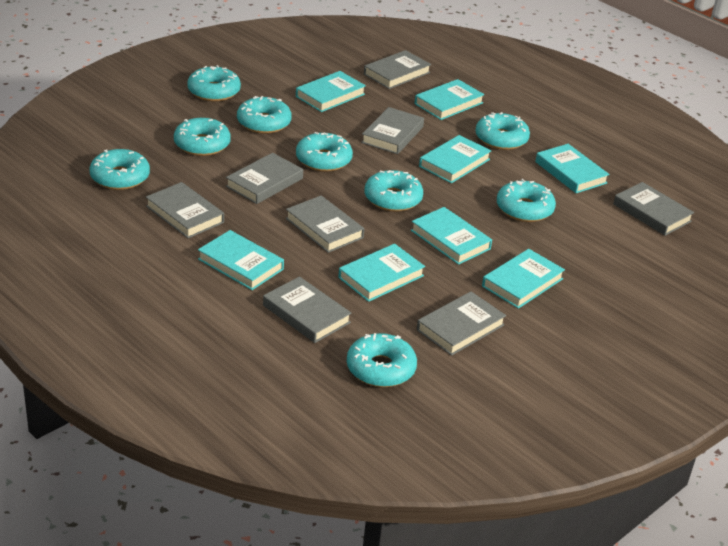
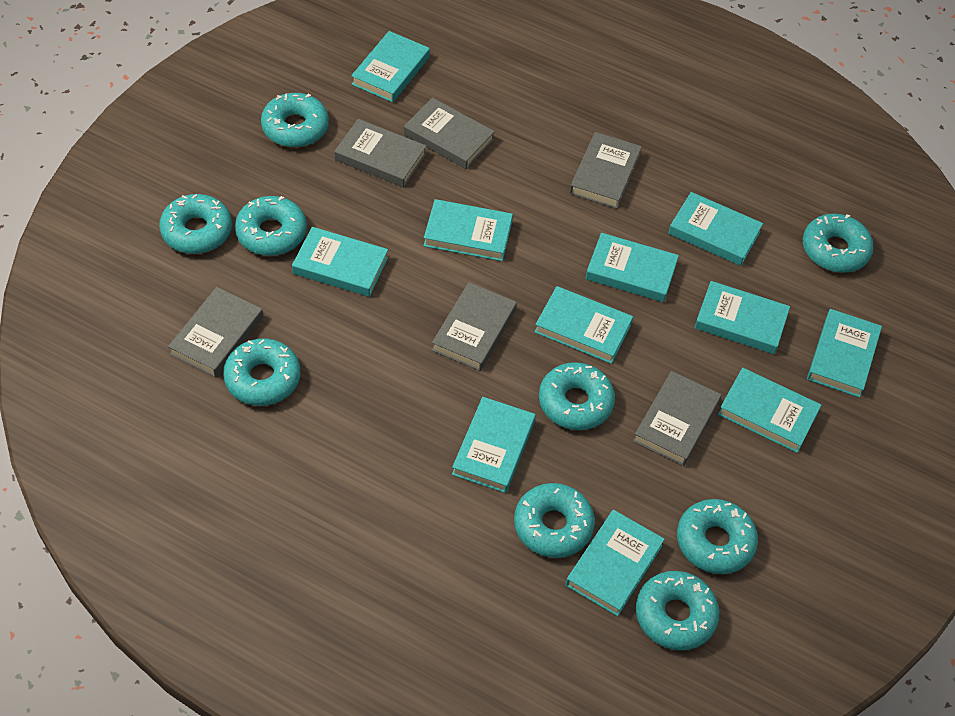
grey book: [146,182,224,238] [226,153,303,204] [263,276,351,343] [286,195,364,253] [361,107,424,154] [364,50,431,89] [417,291,506,356] [613,182,694,236] = 8 -> [168,287,263,377] [335,119,426,187] [404,98,495,169] [432,282,517,371] [569,132,642,209] [633,371,722,466] = 6
turquoise book: [198,230,284,290] [296,71,366,112] [338,244,425,302] [411,207,492,265] [415,79,484,120] [419,135,491,183] [482,249,565,309] [535,144,609,193] = 8 -> [292,227,388,297] [351,31,430,102] [423,199,513,261] [452,397,536,493] [534,286,633,364] [566,510,665,616] [585,233,679,302] [668,192,763,266] [694,281,790,354] [718,368,821,453] [807,309,882,398] = 11

